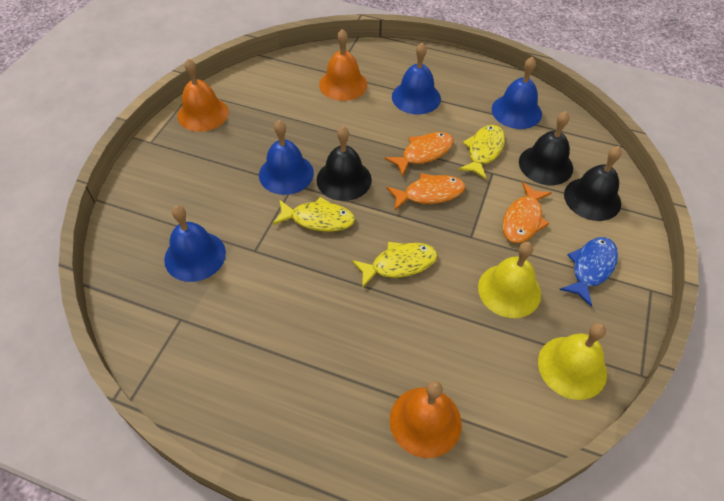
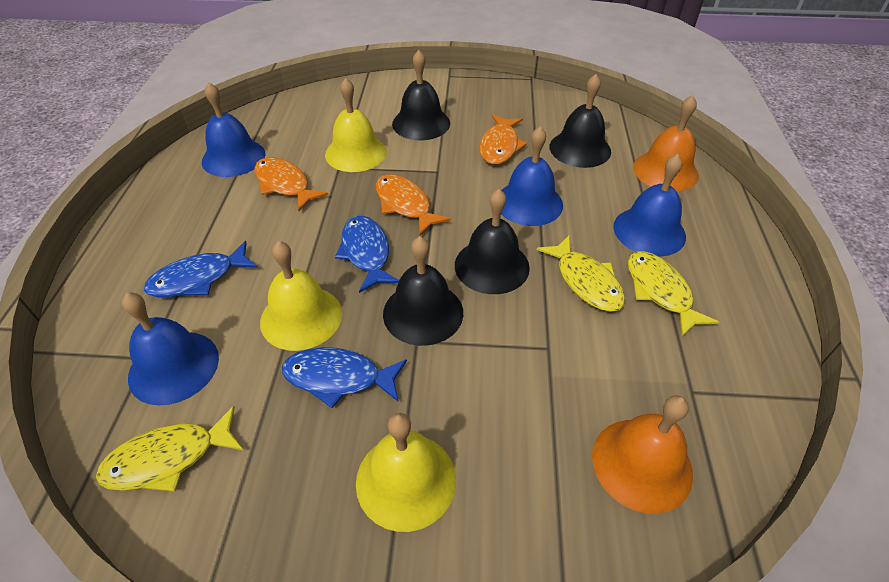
black bell: [317,126,372,201] [519,111,573,185] [564,146,622,221] = 3 -> [383,236,463,346] [392,50,450,140] [455,189,530,294] [550,74,611,168] = 4
blue fish: [560,237,618,307] = 1 -> [144,241,258,297] [282,347,407,408] [335,216,399,293] = 3
orange bell: [177,59,229,132] [319,29,367,101] [390,381,462,458] = 3 -> [592,395,693,514] [633,95,699,191] = 2
yellow bell: [478,242,541,318] [538,323,607,400] = 2 -> [260,241,342,351] [325,78,387,172] [356,413,456,532] = 3

